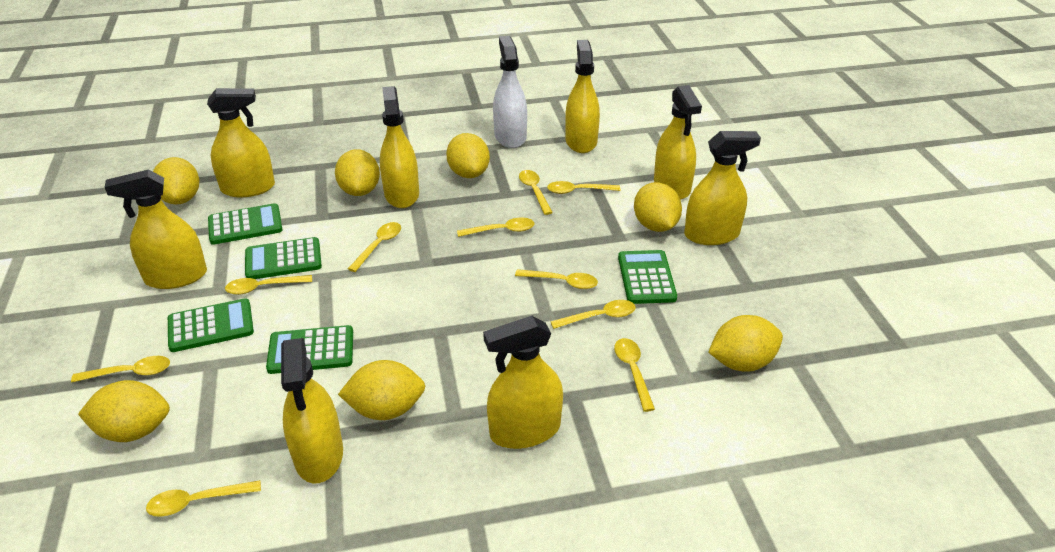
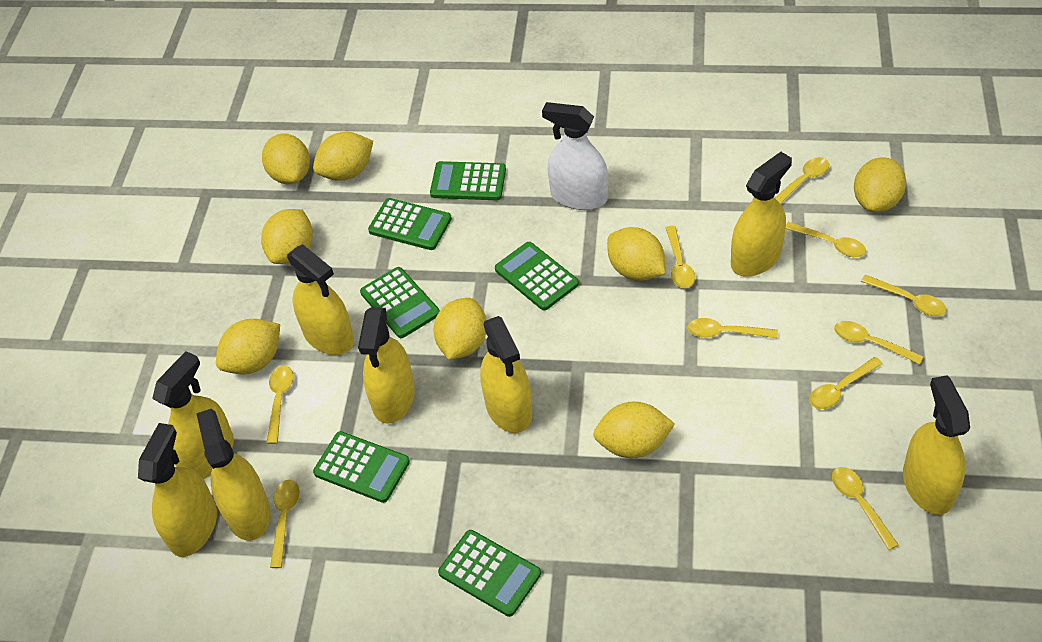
green calculator: [168,299,254,352] [208,203,283,245] [245,237,322,279] [266,325,353,374] [618,250,677,304] = 5 -> [313,431,410,503] [360,267,440,338] [368,198,452,250] [430,161,506,200] [438,530,541,617] [495,242,579,311] = 6
yellow lemon: [78,380,170,442] [153,157,199,204] [335,149,380,196] [338,360,425,420] [446,133,490,178] [634,182,682,232] [708,315,783,372] = 7 -> [216,319,280,374] [261,209,313,264] [262,134,310,184] [313,132,373,181] [434,298,486,360] [593,402,675,458] [607,227,665,281] [854,157,906,212] = 8

